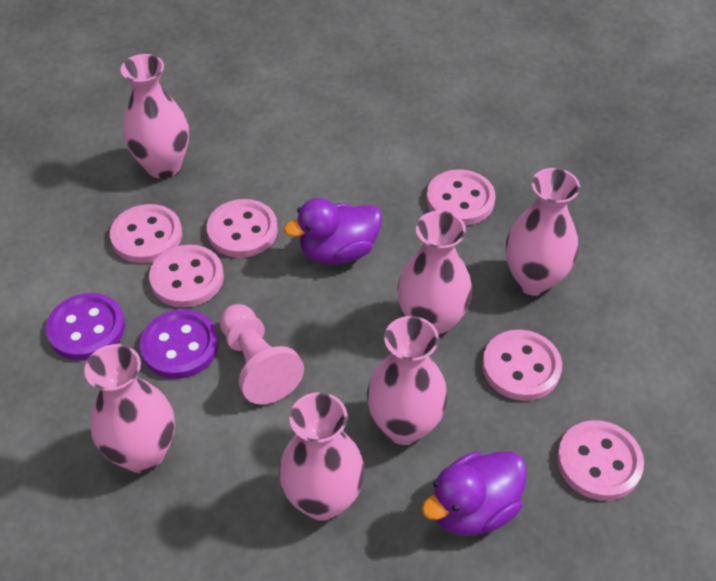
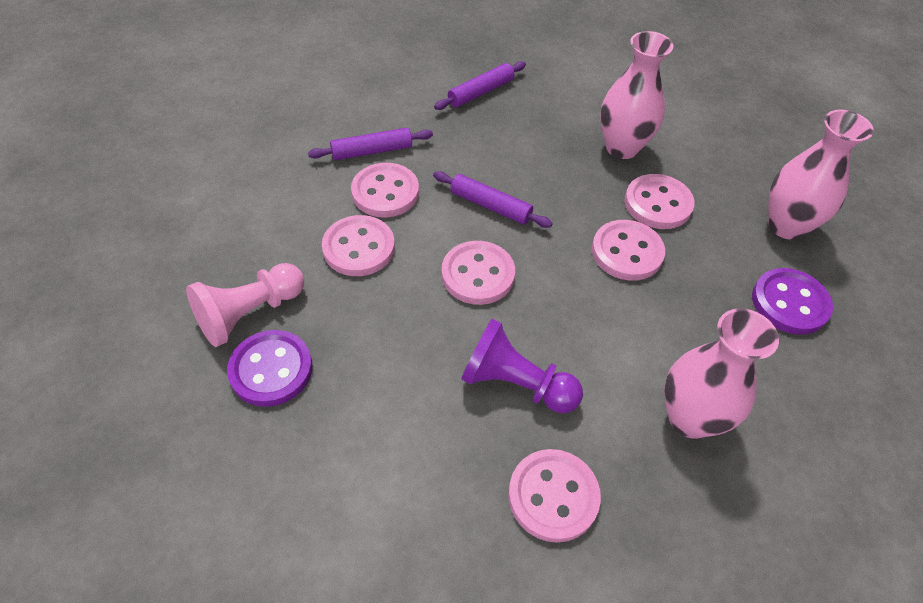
pink vase: [84,344,175,473] [121,54,189,179] [279,392,364,521] [367,316,448,445] [397,211,472,338] [506,168,580,296] = 6 -> [600,31,673,159] [664,308,779,439] [768,110,874,240] = 3
purple duck: [284,198,382,264] [422,451,527,536] = 2 -> none = 0
purple pawn: none = 0 -> [461,318,583,413] = 1
purple rolling pin: none = 0 -> [308,128,433,160] [433,171,553,228] [434,61,526,110] = 3

